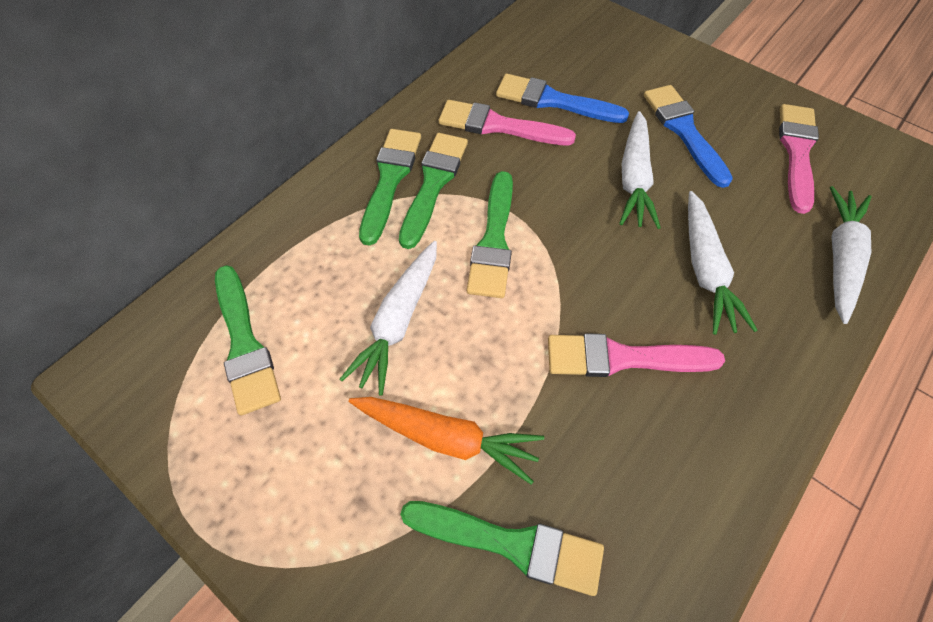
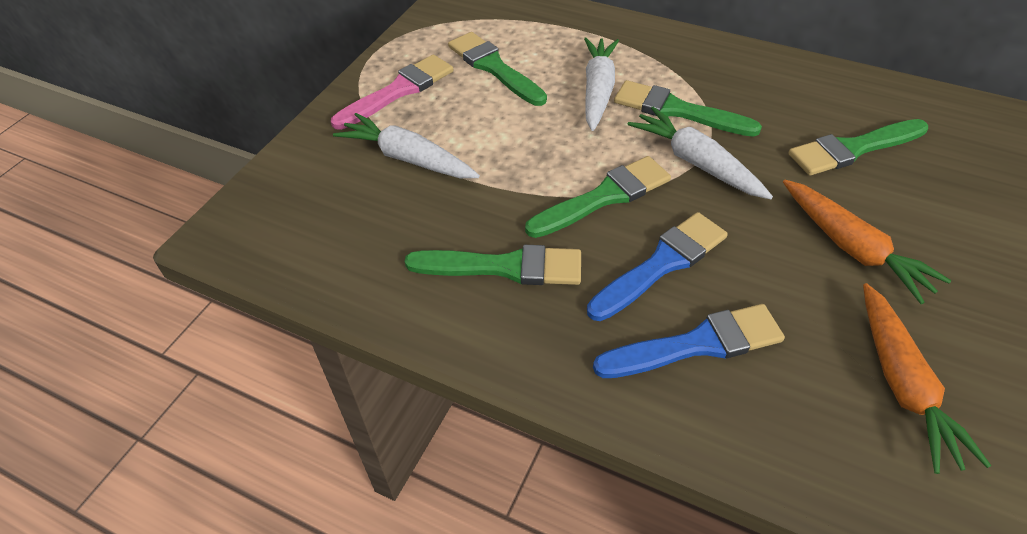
orange carrot: [349,397,544,485] = 1 -> [783,180,951,304] [863,283,991,474] = 2
pink brush: [439,100,576,145] [548,333,725,377] [779,104,819,214] = 3 -> [331,55,453,130] = 1
white carrot: [340,241,437,395] [619,111,661,229] [688,191,758,335] [830,186,871,324] = 4 -> [333,113,480,178] [584,37,619,131] [627,107,773,199] = 3

